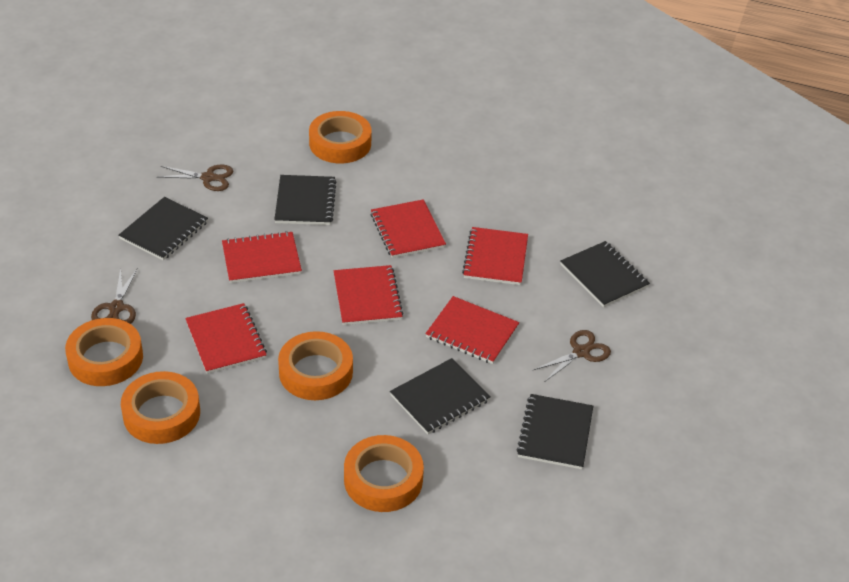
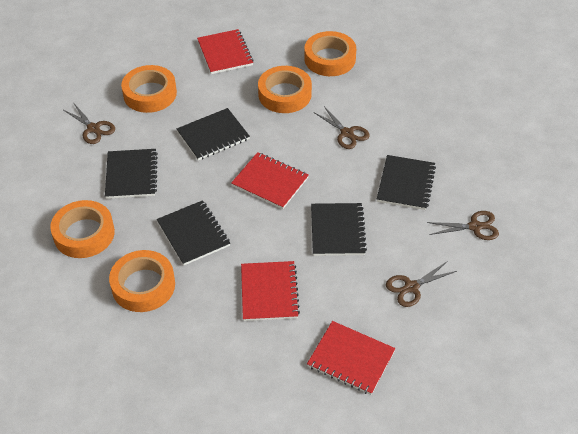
brown scissors: [91,268,138,324] [158,165,233,191] [533,330,611,381] = 3 -> [64,104,115,144] [315,106,370,149] [386,261,457,307] [427,211,499,240] = 4
red notebook: [185,303,267,374] [222,231,302,283] [334,265,404,325] [371,199,446,258] [425,296,519,364] [462,227,528,285] = 6 -> [197,29,254,74] [231,152,309,209] [241,261,300,321] [307,321,396,395] = 4

